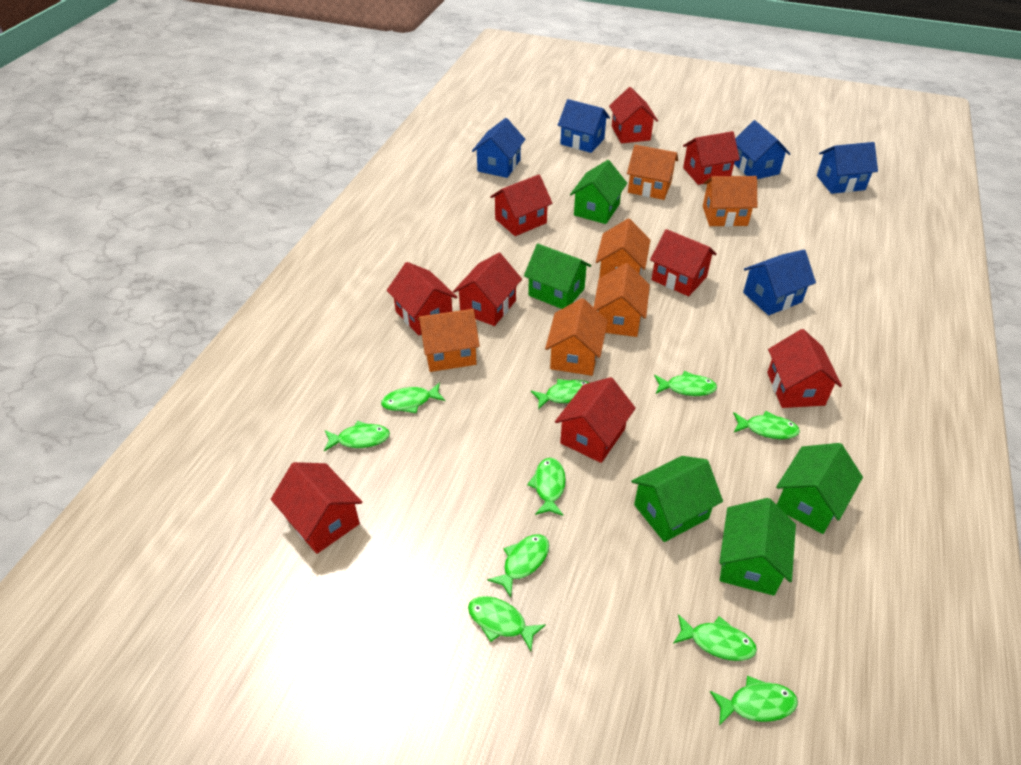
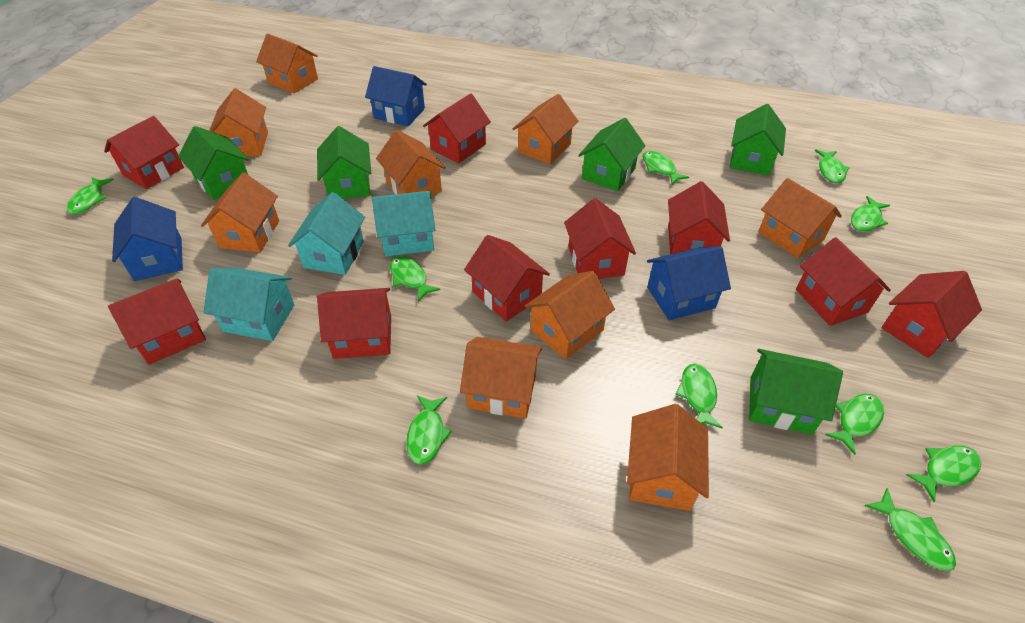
blue house: [472,118,525,178] [558,99,610,153] [734,120,790,179] [743,250,816,315] [817,142,878,194] = 5 -> [112,197,183,281] [365,66,427,126] [647,246,731,320] = 3
orange house: [418,309,480,372] [545,298,608,376] [594,263,650,337] [596,218,651,278] [627,145,678,200] [703,176,757,227] = 6 -> [201,173,279,253] [209,88,268,156] [256,34,318,94] [376,130,446,196] [460,337,542,418] [513,94,578,164] [525,271,615,359] [627,404,709,511] [758,178,842,258] = 9
turquoise house: none = 0 -> [203,268,294,341] [288,192,365,275] [372,191,435,256] = 3

